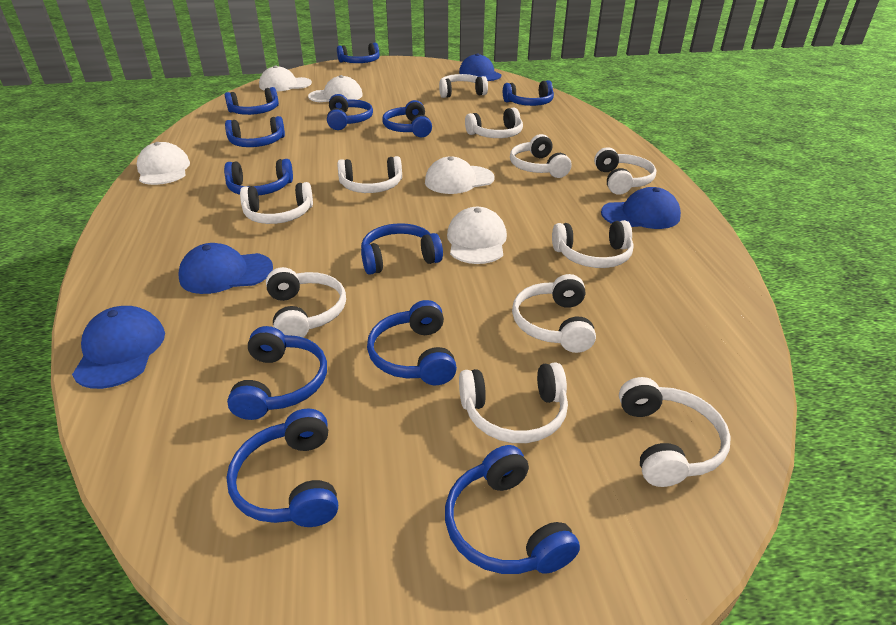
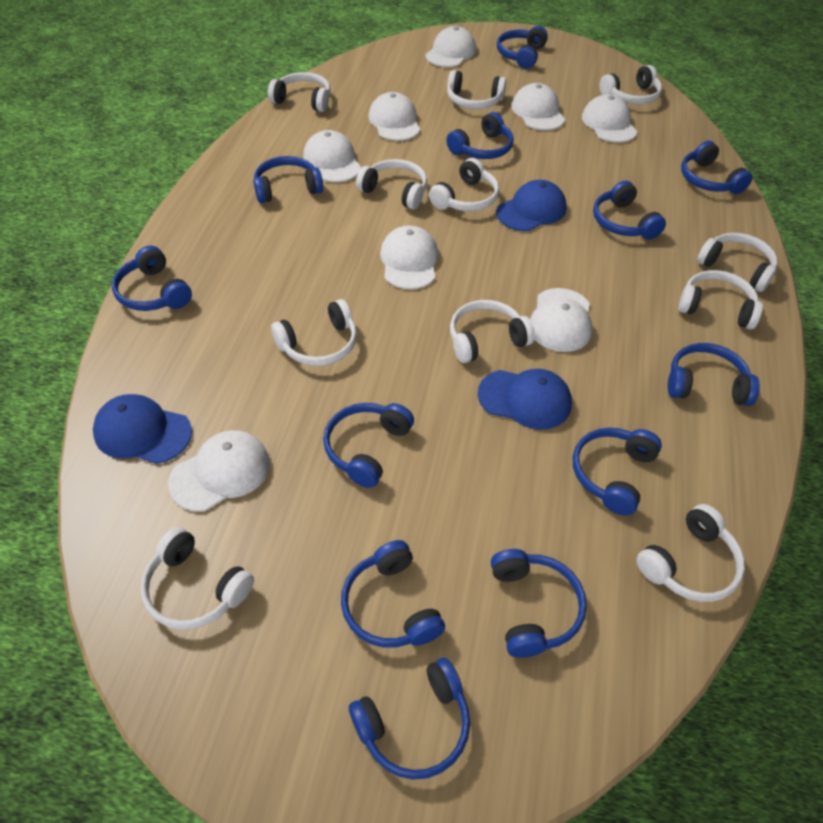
blue cap: [72,306,165,389] [178,243,273,294] [459,53,501,81] [601,187,681,229] = 4 -> [93,394,192,464] [478,369,572,430] [496,180,566,231] = 3
white cap: [137,142,190,185] [259,66,312,92] [308,75,363,102] [425,156,494,194] [447,207,507,264] = 5 -> [168,430,270,511] [303,130,361,182] [368,92,420,141] [380,225,438,289] [425,26,476,67] [511,83,565,130] [530,288,592,352] [582,94,637,143] = 8

